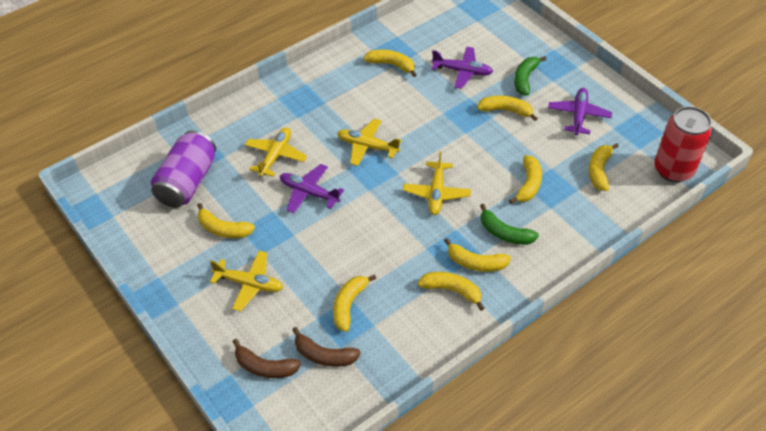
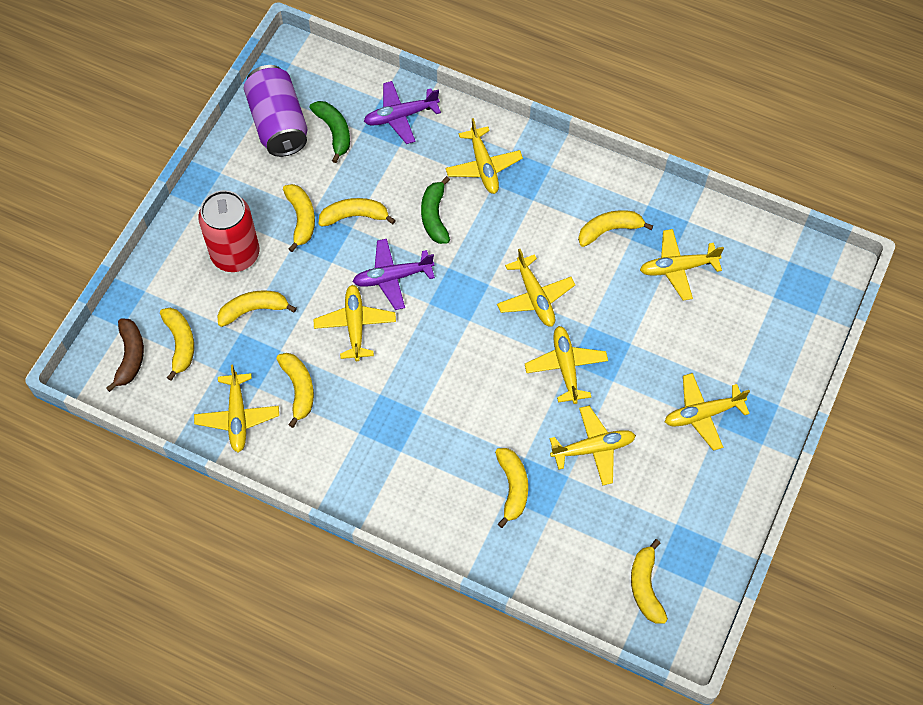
brown banana: [233,339,301,378] [292,327,361,367] = 2 -> [106,318,144,392] = 1
purple plane: [280,164,344,213] [432,47,493,89] [548,88,612,135] = 3 -> [353,239,435,310] [364,81,441,144] = 2
yellow plane: [210,251,283,311] [245,127,307,177] [337,119,402,166] [403,151,471,215] = 4 -> [194,364,279,453] [313,285,396,361] [445,118,523,194] [497,249,575,327] [525,326,608,404] [550,406,636,486] [640,229,724,301] [665,373,750,451] = 8

